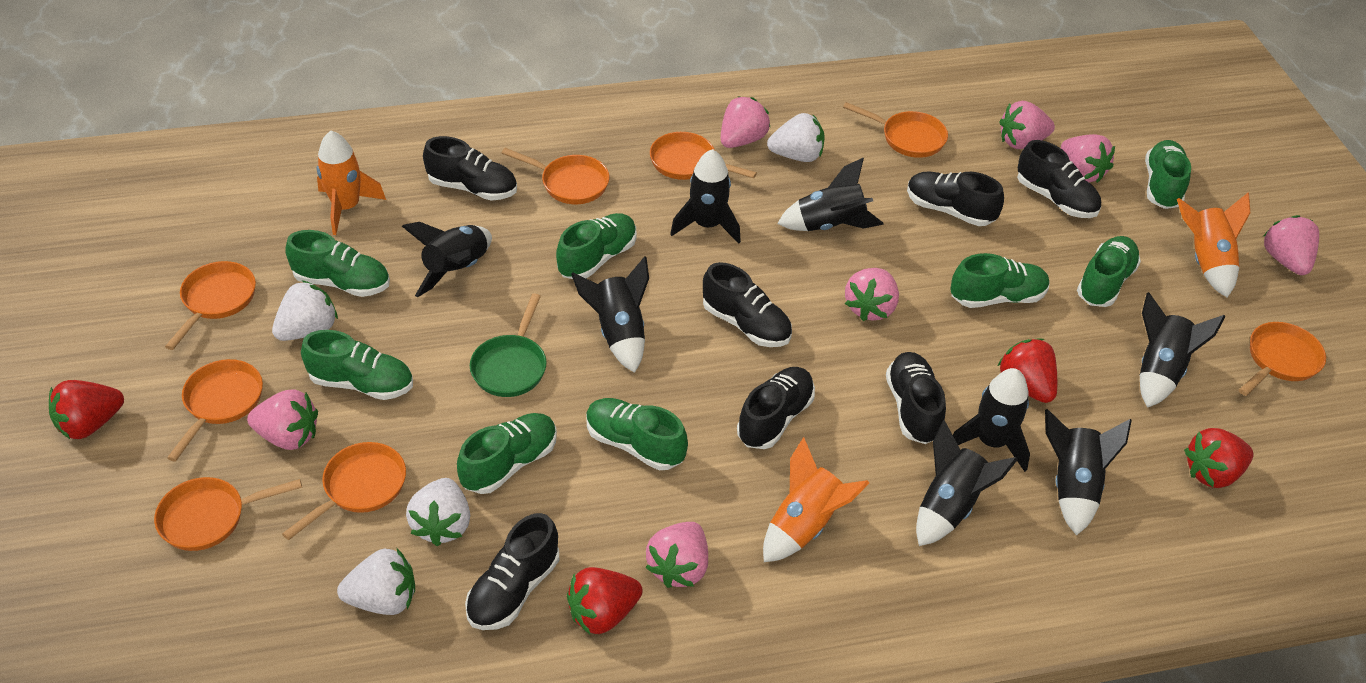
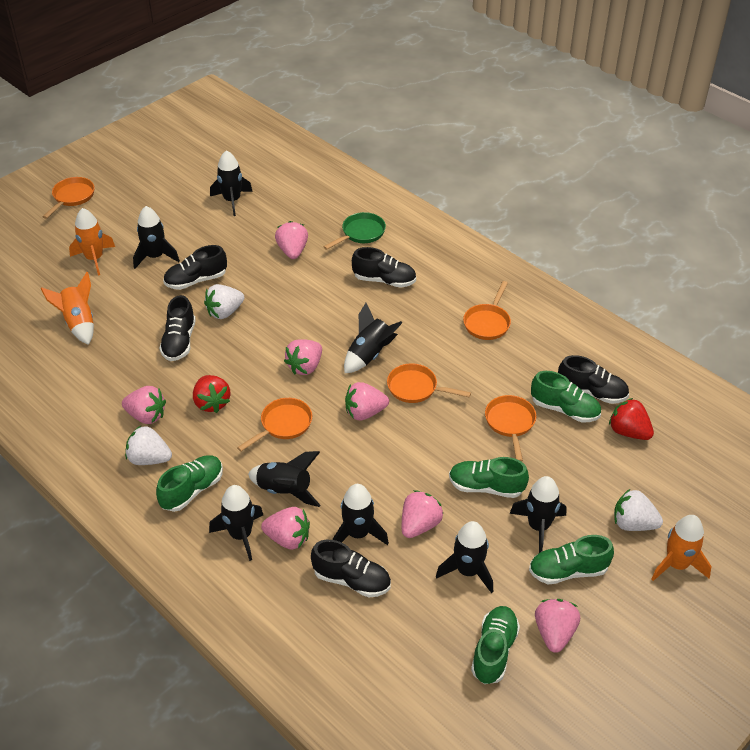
black shoe: [423,136,517,201] [465,513,559,630] [703,262,792,347] [737,367,815,449] [886,352,946,444] [907,172,1004,226] [1017,140,1101,218] = 7 -> [159,295,196,361] [163,245,227,290] [311,540,391,597] [352,247,416,288] [558,355,629,404] = 5
green shoe: [285,230,390,297] [301,330,413,400] [457,413,557,494] [556,213,637,279] [586,398,688,470] [950,253,1050,308] [1077,236,1141,307] [1145,140,1191,209] = 8 -> [156,455,223,512] [449,457,529,498] [471,606,520,684] [529,535,614,584] [531,371,601,422] = 5
orange pan: [154,477,302,551] [165,261,256,350] [167,359,263,462] [282,442,406,540] [502,148,609,204] [650,132,757,180] [843,102,948,158] [1239,322,1326,396] = 8 -> [43,177,95,219] [237,398,312,451] [387,363,471,403] [463,281,511,340] [485,395,536,462] = 5
red strawberry: [49,380,124,439] [567,567,643,635] [998,339,1057,403] [1184,428,1254,488] = 4 -> [193,375,230,413] [609,398,654,440] = 2
white strawberry: [272,280,338,341] [337,549,415,615] [406,478,470,546] [767,113,825,162] = 4 -> [125,426,172,465] [204,284,244,319] [614,489,663,531] = 3

